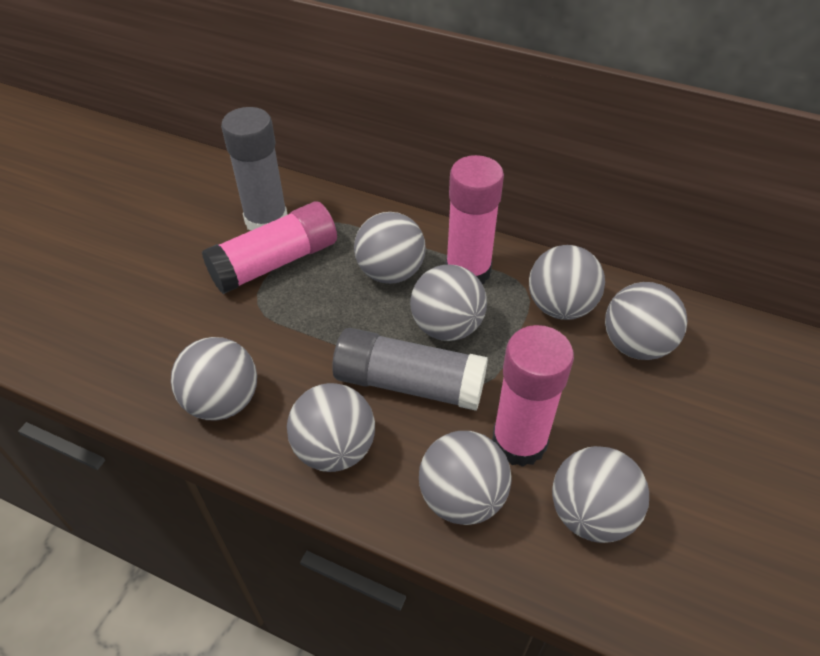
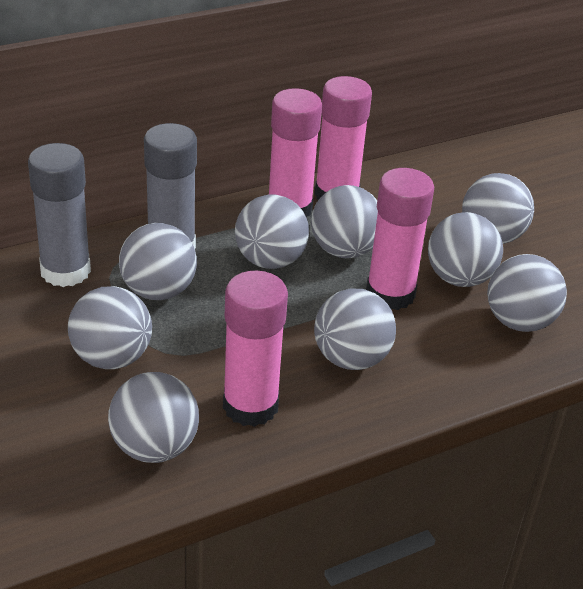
grey ball: [171,337,257,421] [287,383,375,472] [354,212,426,284] [410,265,487,341] [419,431,511,525] [529,245,605,320] [552,446,649,543] [605,282,687,360] = 8 -> [68,286,152,369] [108,372,199,463] [119,223,197,300] [235,195,309,269] [311,185,378,258] [314,288,396,370] [428,212,503,287] [462,173,534,244] [487,254,567,332] = 9
pink glue stick: [202,202,337,294] [446,155,504,284] [492,325,574,467] = 3 -> [223,271,288,427] [268,88,322,218] [314,76,372,200] [366,168,434,310] = 4

